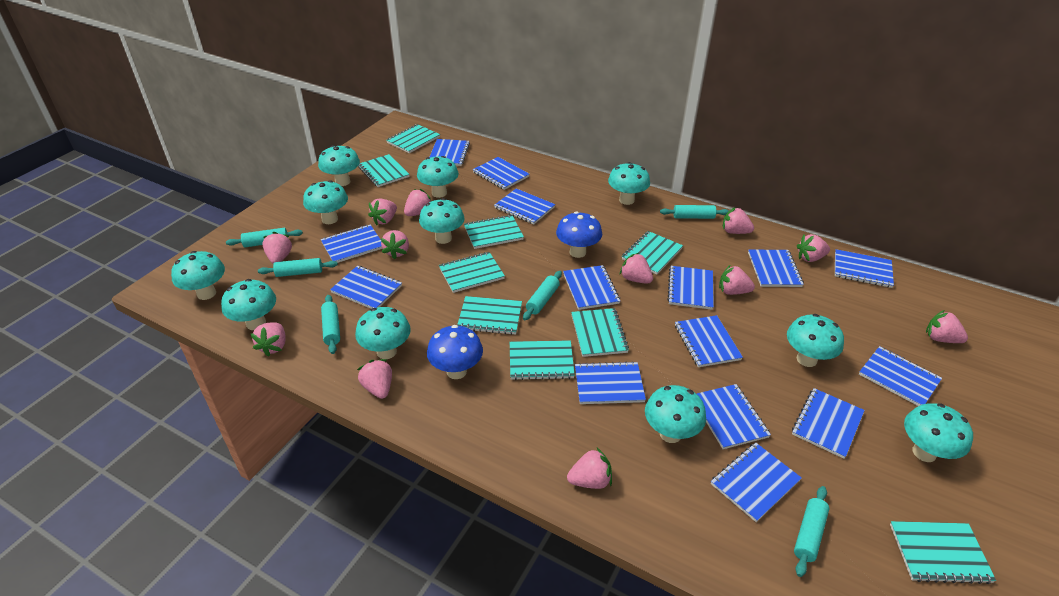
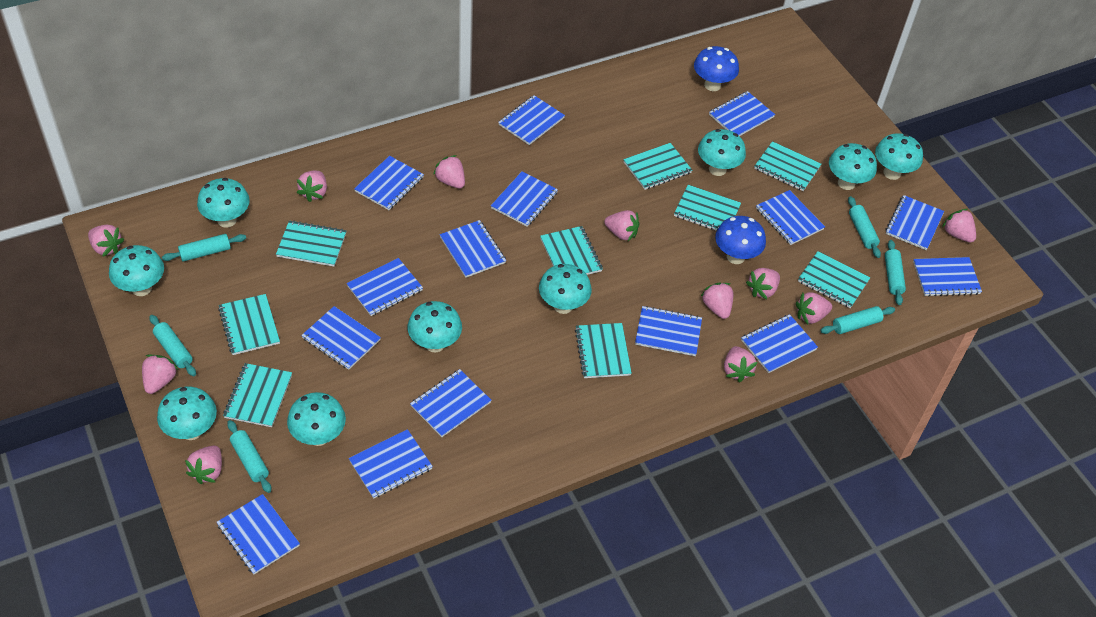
pink strawberry: [250,322,285,357] [262,232,293,264] [357,359,392,399] [368,198,397,225] [381,230,409,259] [404,189,431,216] [567,448,612,489] [620,253,653,284] [719,265,755,295] [723,207,754,234] [797,234,830,262] [926,310,968,343] = 12 -> [88,225,124,256] [142,355,178,394] [185,446,222,484] [297,171,327,202] [433,155,465,189] [604,210,640,241] [701,283,733,319] [724,346,757,383] [746,268,780,299] [796,292,832,324] [942,209,976,243] = 11
turquoise mushroom: [171,251,225,300] [221,279,276,330] [303,180,348,224] [318,145,360,186] [355,307,411,359] [417,156,459,198] [419,198,465,244] [608,162,650,205] [645,385,706,443] [787,314,844,367] [904,403,973,462] = 11 -> [109,245,164,296] [157,387,217,440] [197,178,250,228] [287,392,346,446] [407,301,462,352] [539,264,592,314] [698,129,746,176] [829,143,877,190] [875,133,923,180] = 9

